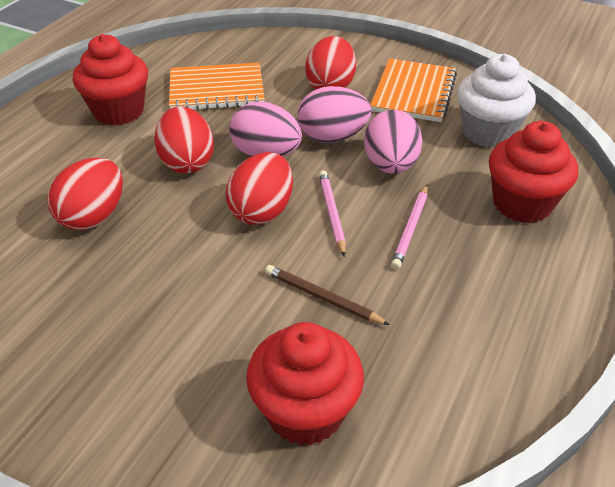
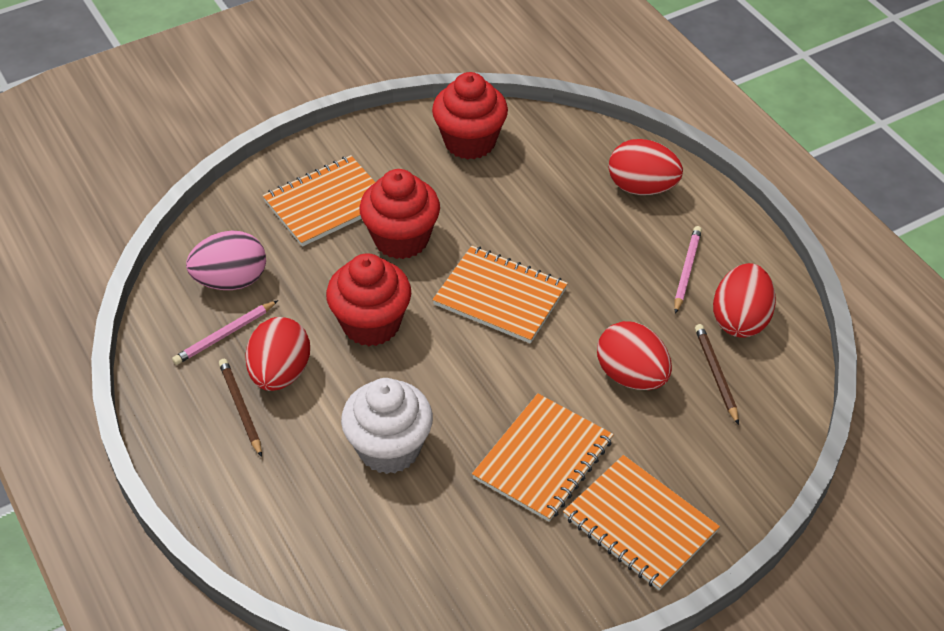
brown pencil: [265,265,390,325] = 1 -> [219,359,262,457] [695,324,739,425] = 2
orange notebook: [169,62,265,110] [370,58,457,122] = 2 -> [263,155,375,247] [433,246,568,343] [472,393,614,522] [563,455,720,590] = 4
pink egg: [229,101,302,157] [298,86,371,143] [364,110,422,174] = 3 -> [186,230,266,290] = 1

